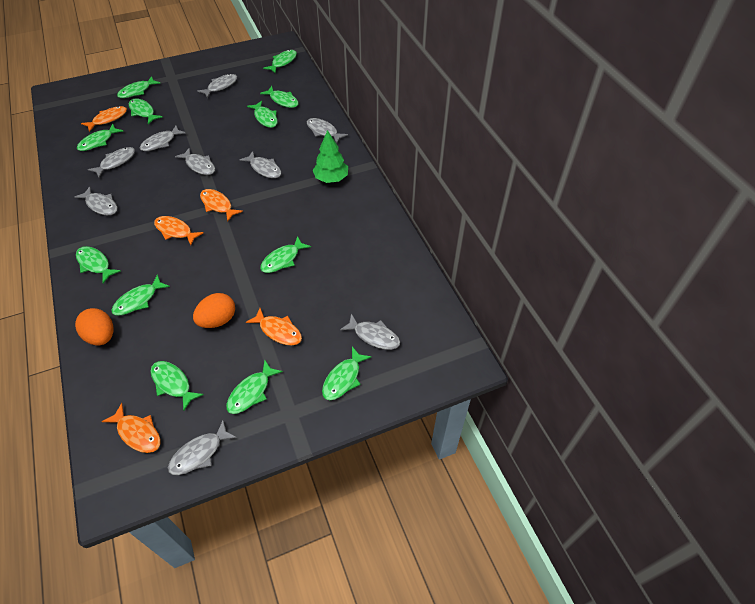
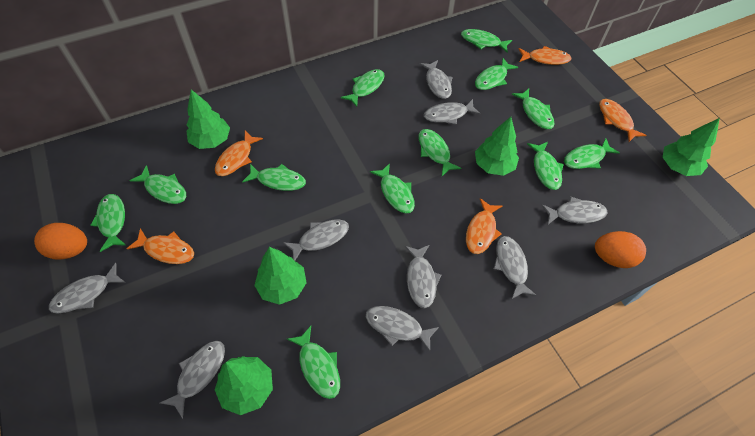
green tree: [313,130,348,183] = 1 -> [186,89,230,149] [215,356,273,415] [254,247,307,305] [475,117,519,176] [662,118,720,176] = 5

